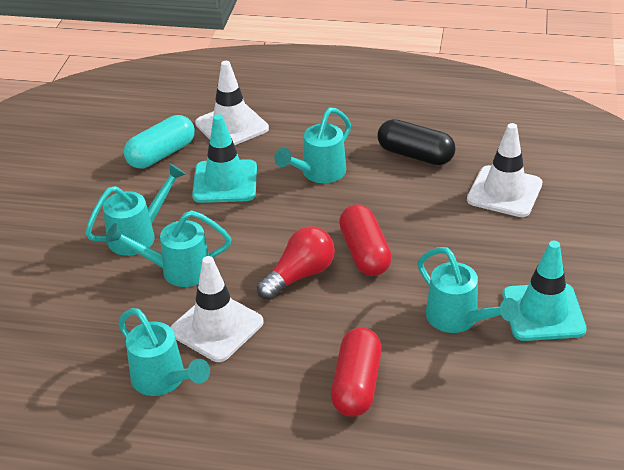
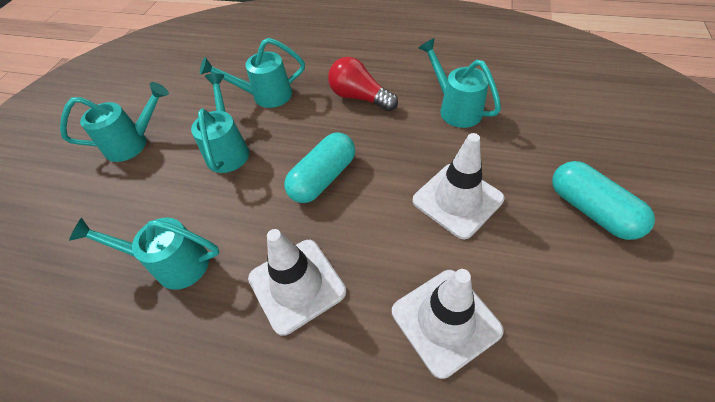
black capsule: [378,119,456,165] = 1 -> none = 0
red capsule: [331,328,382,417] [339,204,392,276] = 2 -> none = 0
turquoise capsule: [124,115,195,168] = 1 -> [284,133,355,203] [552,161,655,240] = 2
turquoise traffic cone: [192,114,257,203] [502,241,587,341] = 2 -> none = 0

